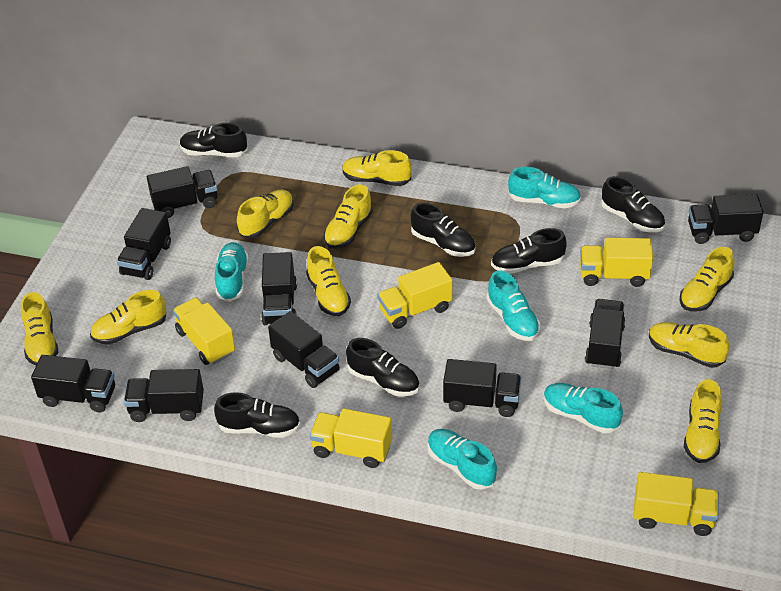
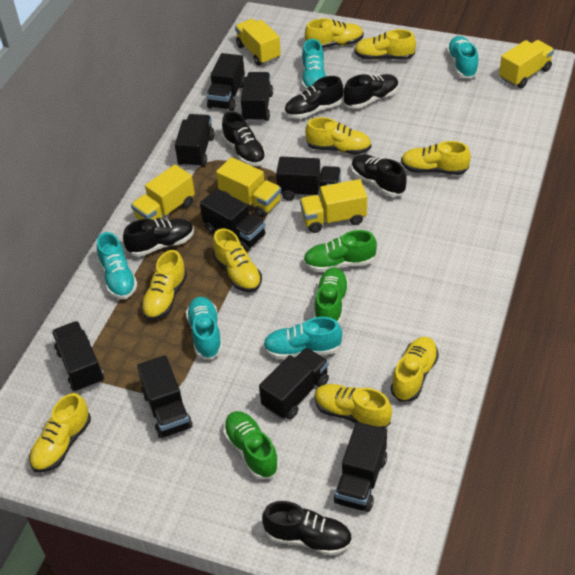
green shoe: none = 0 -> [223,411,280,479] [303,230,377,272] [314,267,349,324] = 3

